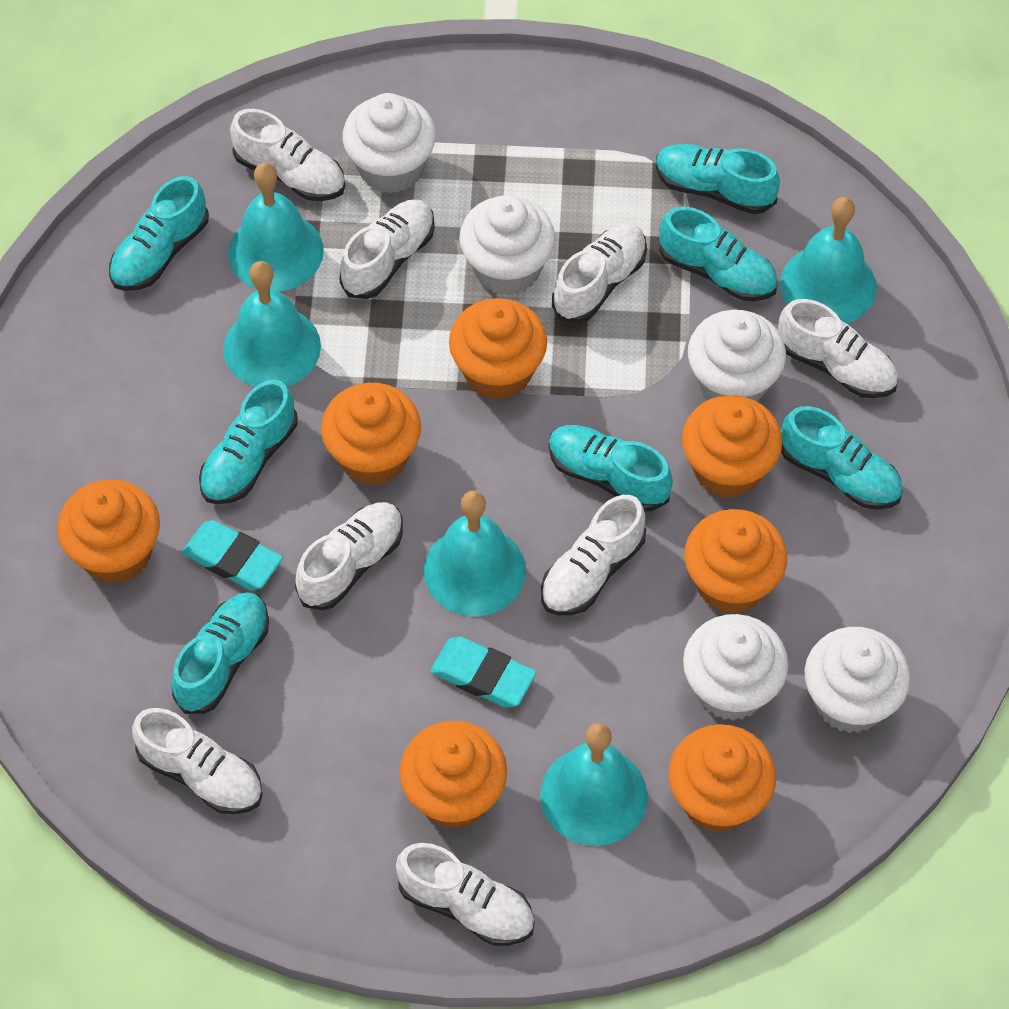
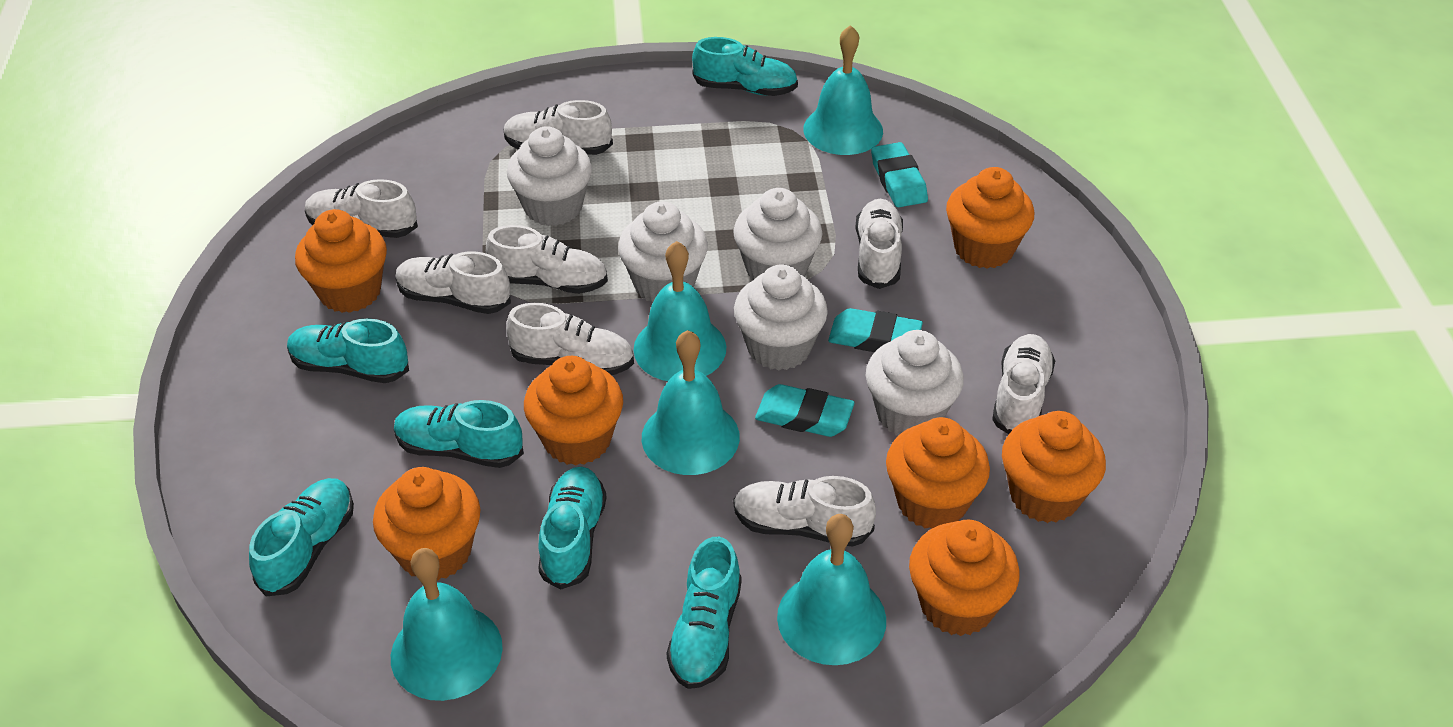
turquoise eraser: [182,520,283,590] [430,637,536,707] = 2 -> [755,384,855,437] [828,308,923,352] [871,142,928,207] = 3
turquoise shoe: [109,176,209,291] [172,592,269,714] [199,380,297,504] [549,425,673,511] [656,144,780,214] [659,207,778,301] [781,406,903,509] = 7 -> [249,478,354,597] [287,318,409,383] [394,400,524,468] [538,466,607,589] [667,537,742,689] [692,37,798,96] = 6

